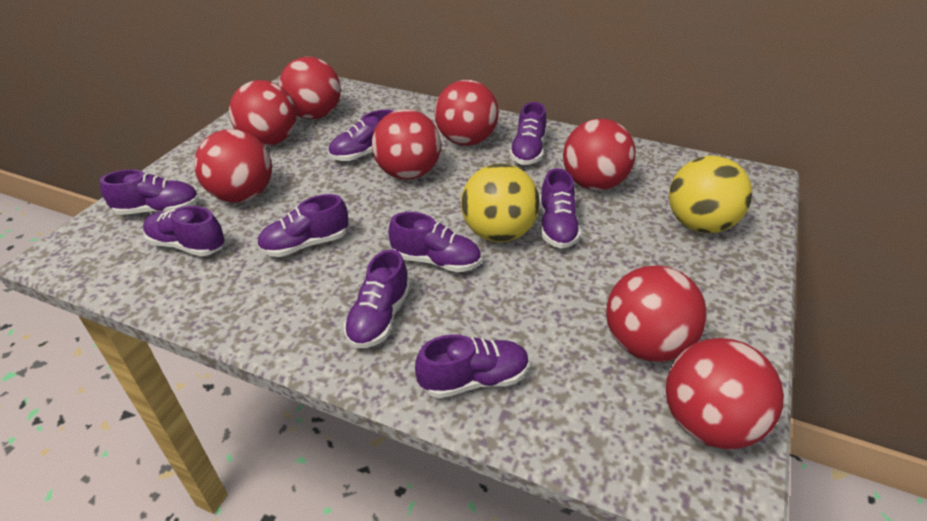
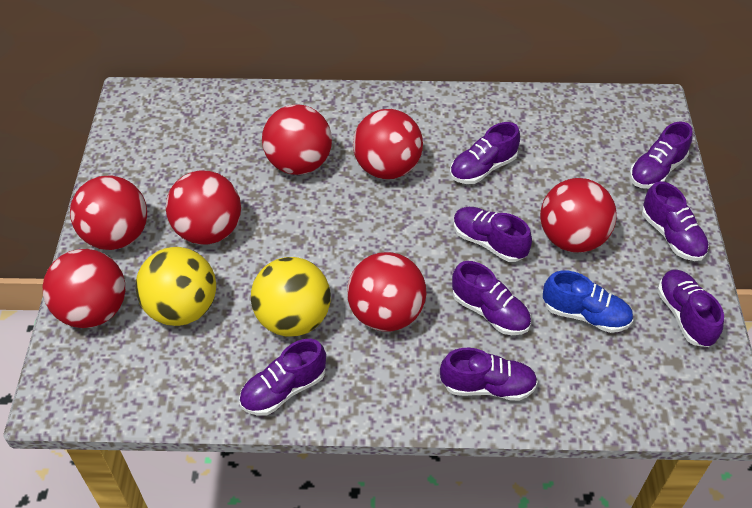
blue shoe: none = 0 -> [543,270,633,333] = 1
purple shoe: [100,169,199,215] [143,206,225,256] [257,194,349,257] [328,110,394,161] [344,250,410,348] [388,212,481,272] [415,334,529,398] [509,102,546,165] [539,168,581,249] = 9 -> [239,339,326,416] [440,348,538,401] [450,122,520,184] [452,261,531,335] [453,207,532,262] [629,121,692,189] [642,181,709,261] [657,270,724,347] = 8
red ball: [194,129,272,203] [229,80,297,146] [279,57,341,119] [372,109,441,180] [434,80,499,146] [563,119,636,191] [606,265,707,362] [666,338,784,449] = 8 -> [43,249,125,328] [70,176,147,250] [166,170,241,245] [262,104,332,175] [347,252,426,332] [353,109,423,179] [540,178,617,253] = 7

